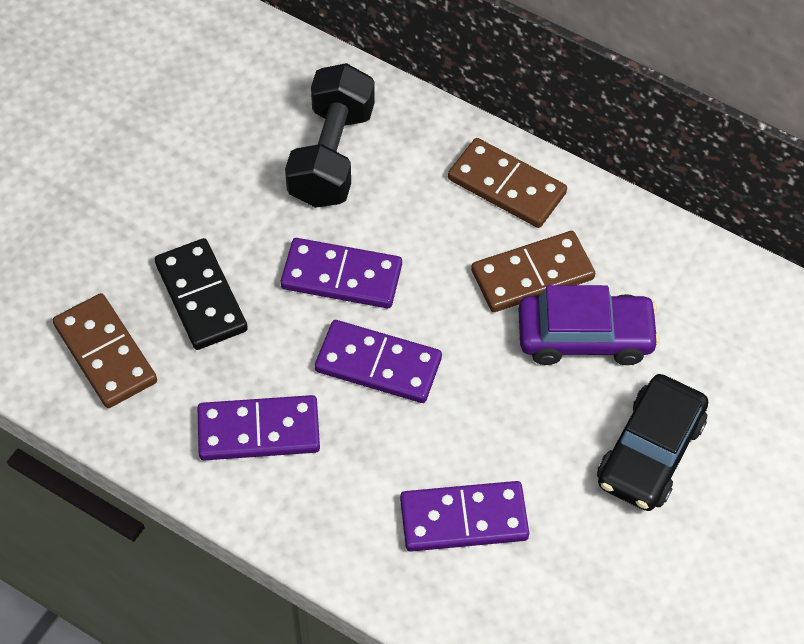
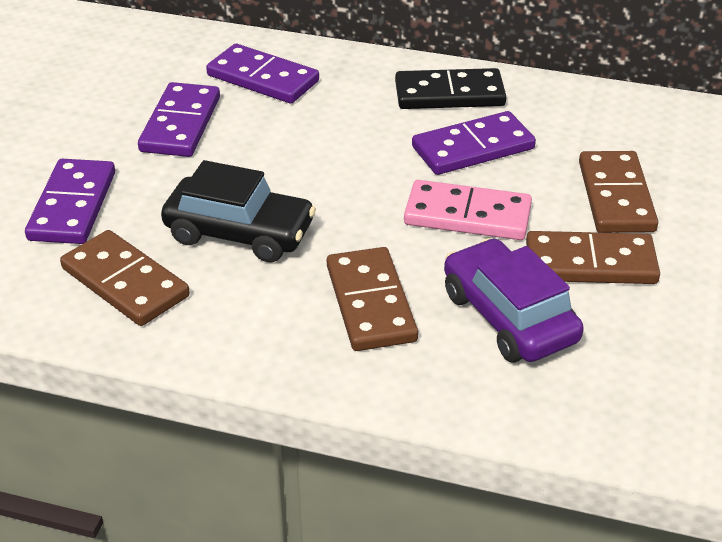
black dumbbell: [285,63,375,208] = 1 -> none = 0
brown domino: [53,293,157,408] [448,138,567,228] [471,231,595,312] = 3 -> [60,230,190,326] [327,247,418,351] [526,231,660,284] [579,151,658,233] = 4
pink domino: none = 0 -> [404,180,532,240] = 1

